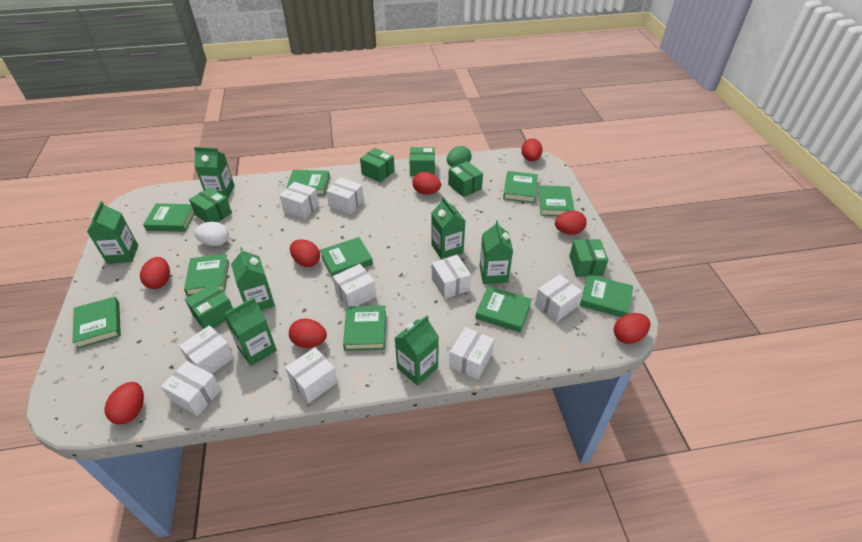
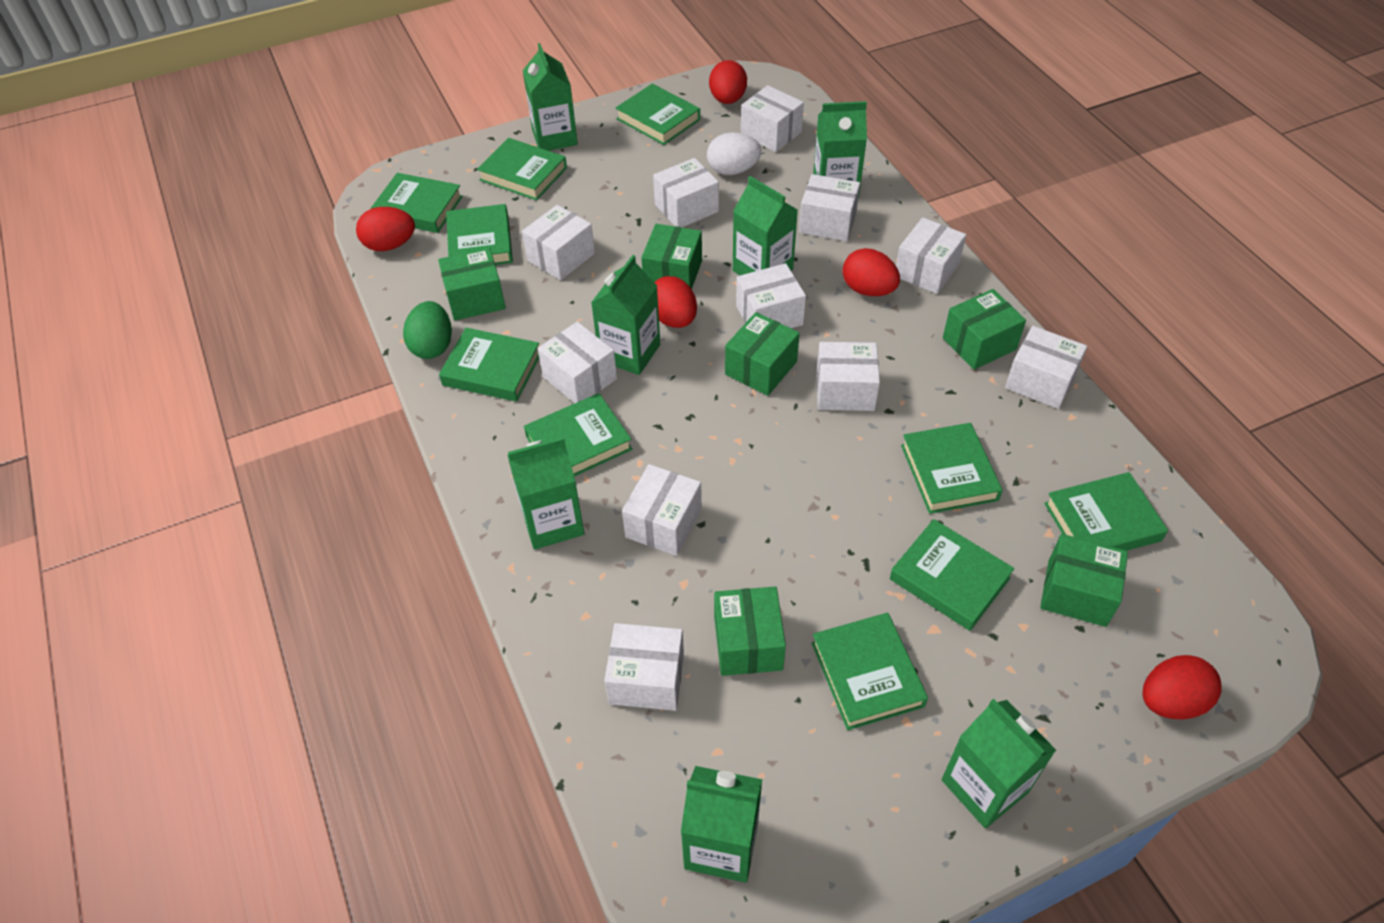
red egg: [104,382,144,424] [140,257,170,289] [289,318,327,348] [290,239,320,267] [413,172,441,194] [521,139,543,161] [555,211,587,235] [614,313,650,344] = 8 -> [356,207,415,251] [654,276,697,328] [709,60,747,104] [843,248,900,296] [1142,655,1221,720] = 5
white box: [161,361,221,416] [179,325,234,374] [280,182,319,219] [285,347,338,403] [326,177,364,214] [333,264,376,307] [432,255,471,299] [449,327,494,380] [535,274,582,322] = 9 -> [522,205,595,280] [538,322,617,403] [604,623,684,711] [622,464,702,556] [653,158,719,227] [736,263,806,328] [741,85,804,152] [799,174,860,241] [816,342,880,411] [896,217,966,294] [1005,326,1087,409] = 11

